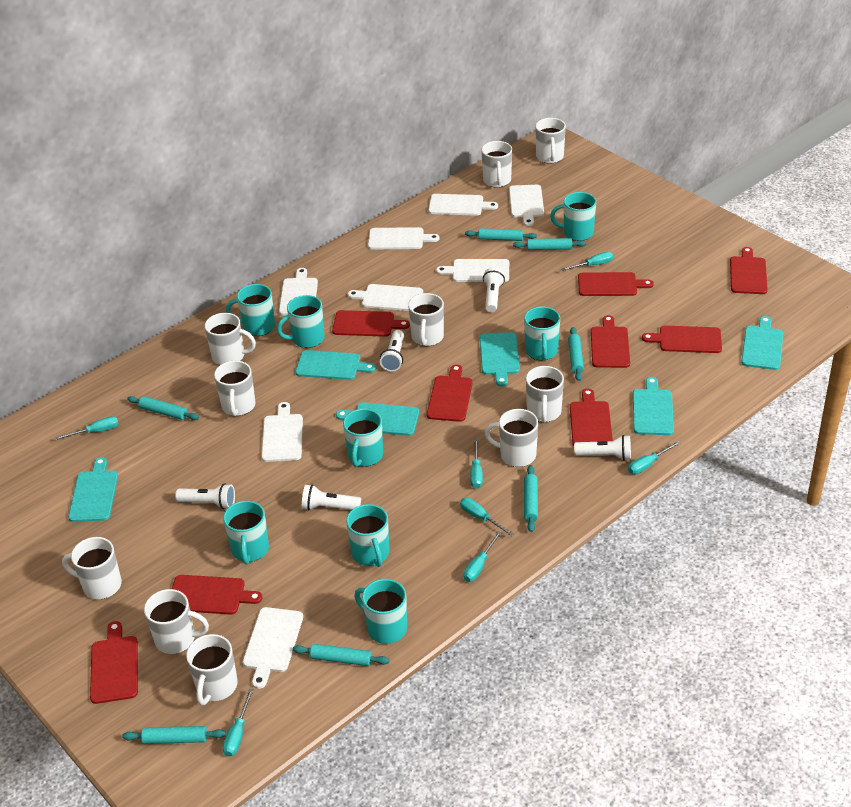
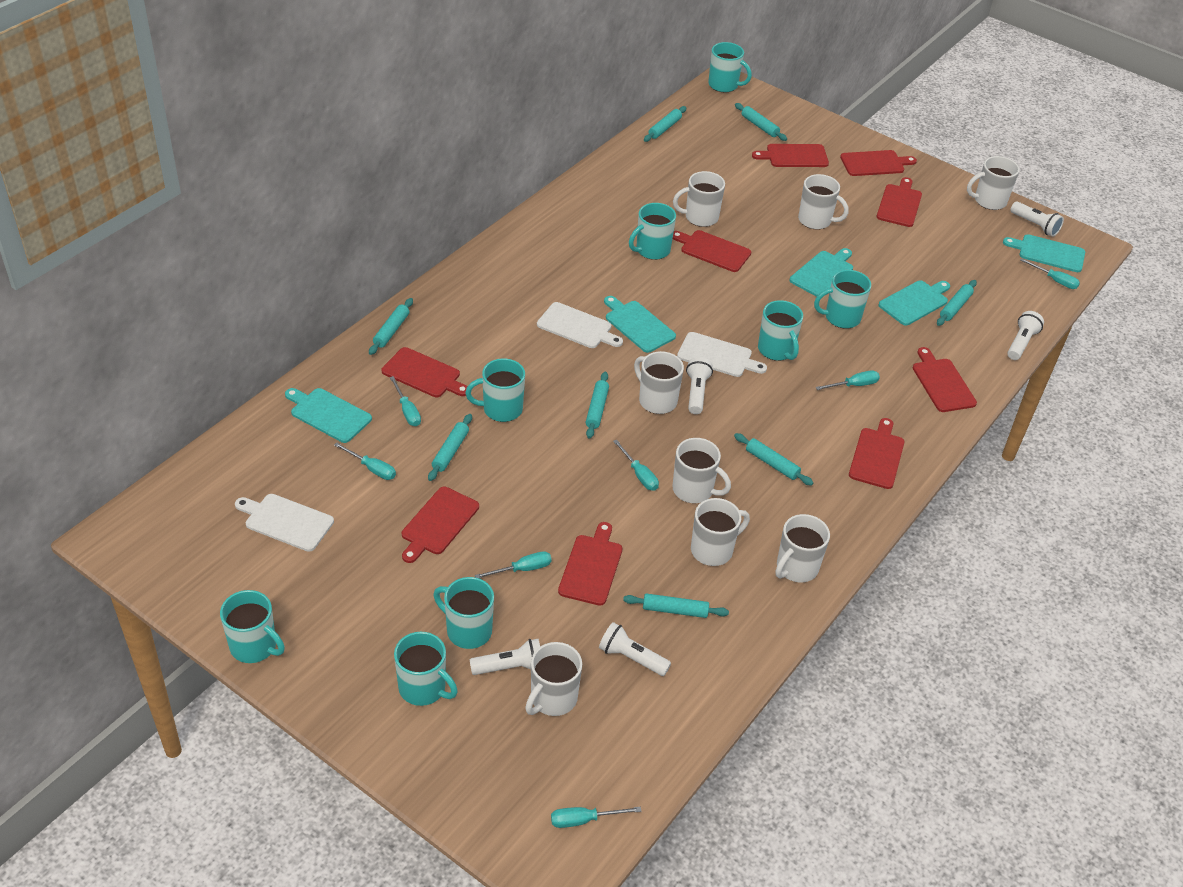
turquoise cutting board: [68,457,118,522] [296,350,376,380] [336,402,419,436] [480,332,520,386] [633,377,674,435] [741,316,783,370] = 6 -> [285,388,372,443] [604,296,676,353] [790,248,853,297] [879,280,950,325] [1003,234,1085,272] = 5
turquoise rolling pin: [122,726,226,744] [127,396,199,420] [293,644,390,666] [465,228,537,241] [513,238,586,250] [524,465,538,532] [568,327,584,381] = 7 -> [369,298,413,355] [428,414,472,481] [586,372,609,439] [623,593,729,618] [644,106,686,142] [734,433,814,486] [735,103,787,141] [937,280,977,326] = 8
white cutting board: [243,607,303,689] [261,402,303,462] [279,268,318,315] [348,284,423,311] [368,227,440,249] [428,194,498,216] [436,259,509,282] [509,185,544,226] = 8 -> [235,494,334,552] [537,302,623,348] [677,332,767,377] = 3
white mug: [62,537,122,599] [144,589,209,654] [186,634,238,705] [205,313,256,365] [214,361,255,416] [408,293,444,346] [482,141,512,187] [485,409,538,467] [526,366,564,423] [536,118,566,163] = 10 -> [525,642,582,716] [634,351,684,414] [672,438,731,503] [673,171,725,227] [691,498,750,566] [775,514,830,583] [798,174,849,230] [967,156,1020,210] = 8

